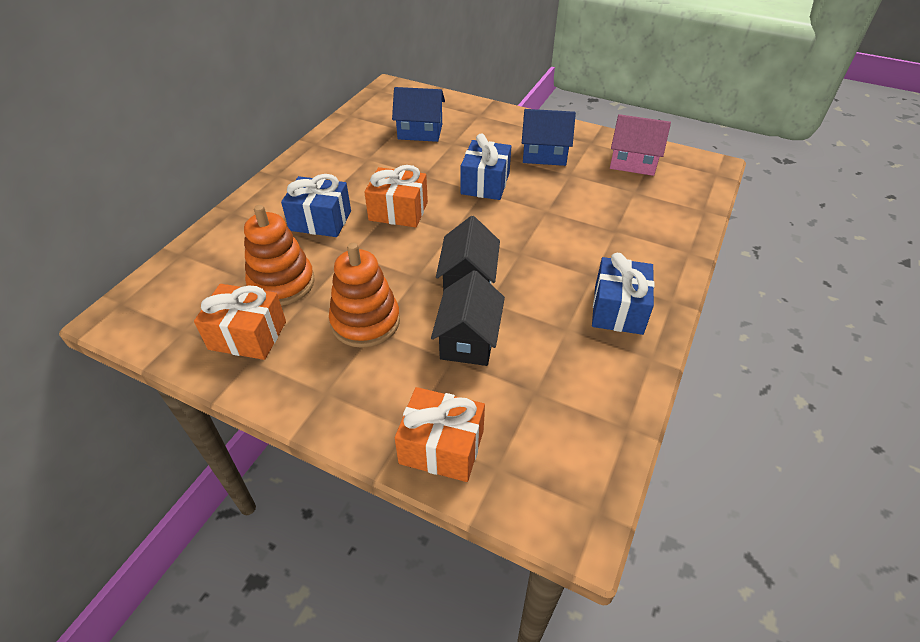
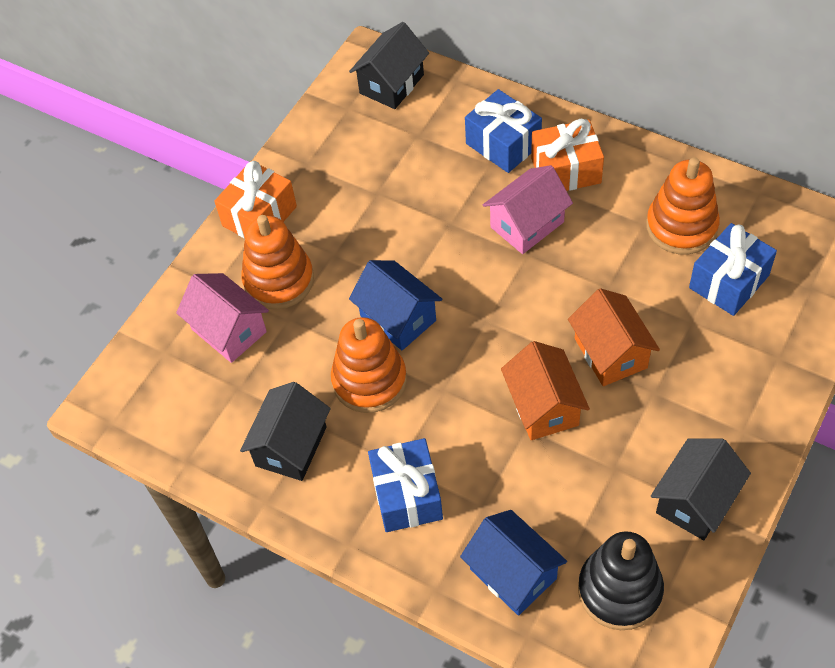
black house: [431,270,505,366] [436,216,500,292] = 2 -> [240,382,331,481] [349,22,429,109] [651,438,751,540] = 3
black stacking toy: none = 0 -> [578,531,664,630] = 1
orange gift: [194,284,286,360] [364,165,428,227] [395,387,485,482] = 3 -> [214,161,297,238] [531,119,604,191] = 2
orange house: none = 0 -> [501,341,590,440] [568,288,660,386] = 2
orange stacking toy: [244,205,315,306] [329,243,400,348] = 2 -> [241,215,314,309] [331,317,407,413] [646,157,720,255] = 3
pink house: [610,114,671,176] = 1 -> [176,273,269,363] [483,165,573,254] = 2

